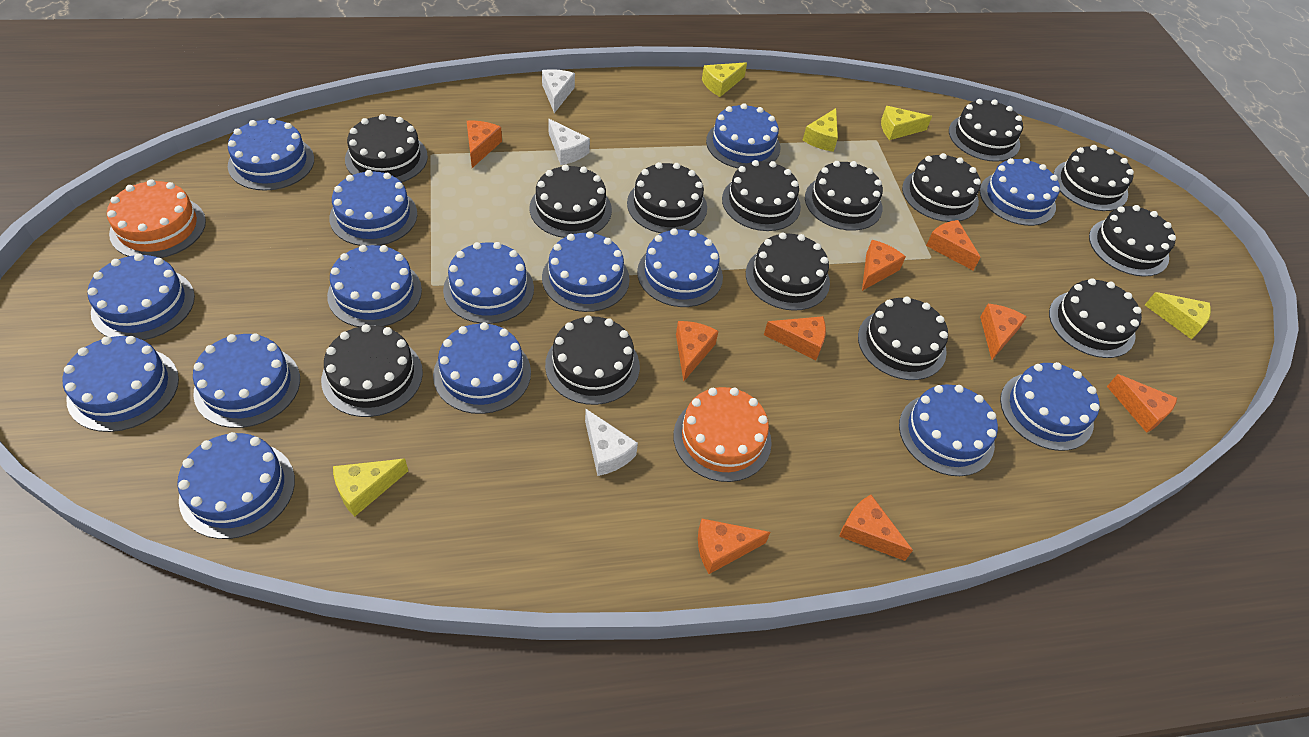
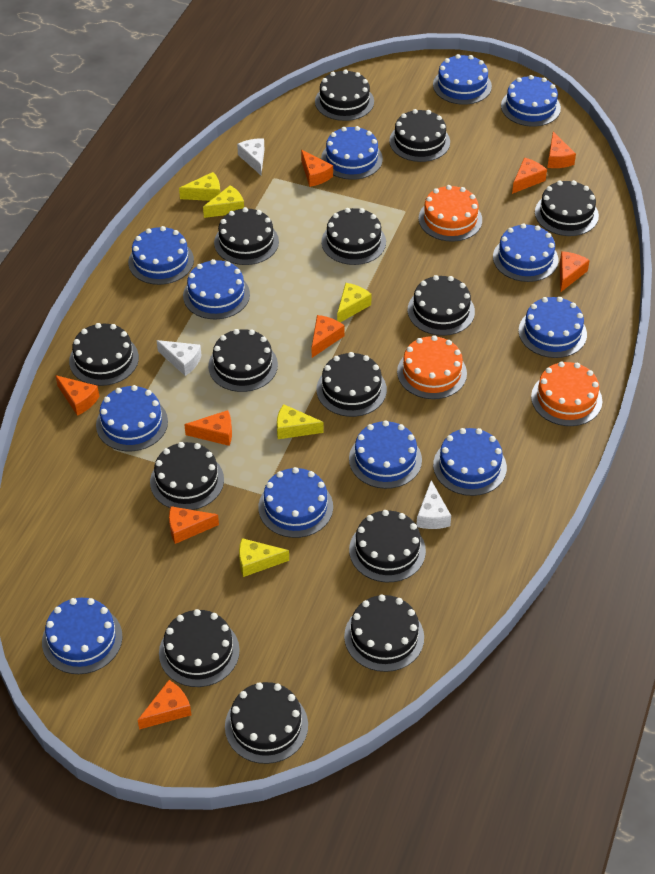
blue cake: [62,336,179,432] [87,253,195,340] [177,432,295,539] [193,333,300,428] [228,118,314,191] [327,245,422,327] [329,170,417,246] [433,322,531,414] [443,242,534,324] [542,231,630,312] [637,228,723,307] [706,103,780,169] [899,384,998,476] [980,158,1060,226] [1000,362,1099,451] = 15 -> [42,598,122,674] [96,385,168,451] [128,226,194,285] [183,259,250,319] [258,467,333,538] [321,126,383,180] [349,420,422,489] [433,54,492,105] [433,428,507,496] [493,223,558,282] [501,75,561,127] [518,297,587,358] = 12
orange cake: [107,179,206,258] [673,387,772,482] = 2 -> [397,335,467,399] [419,185,482,242] [531,362,602,426] = 3

